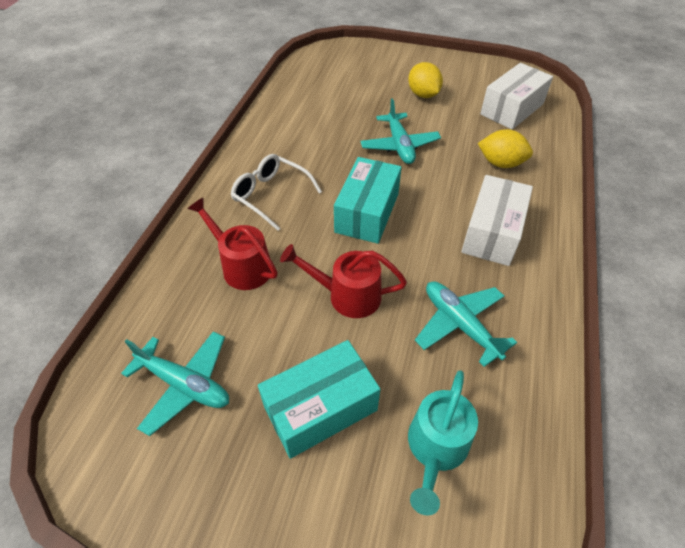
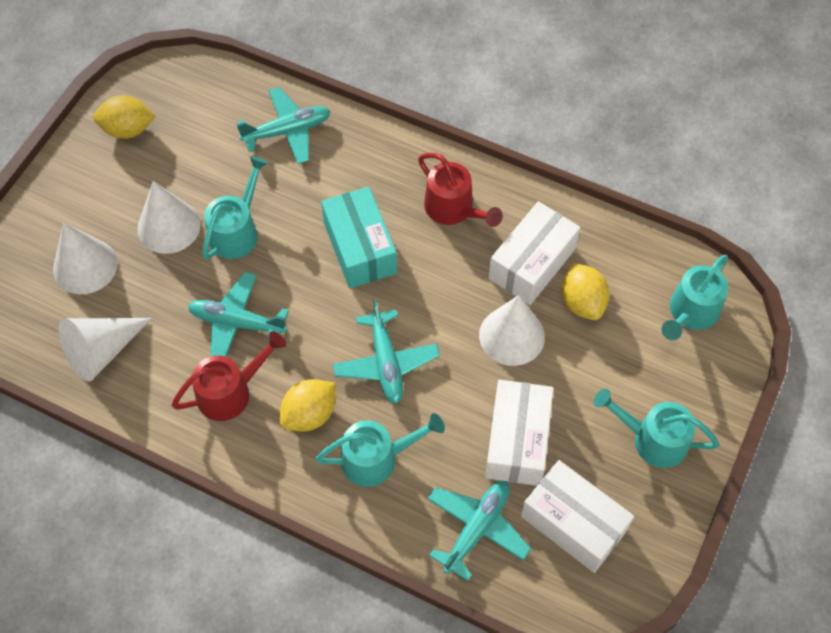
turquoise box: [258,340,380,459] [334,157,402,244] = 2 -> [321,187,397,288] = 1
turquoise plane: [121,331,229,436] [360,98,441,164] [415,281,517,367] = 3 -> [188,272,289,357] [236,87,331,164] [333,299,440,404] [427,481,531,581] = 4
turquoise watering can: [408,370,478,516] = 1 -> [202,156,268,259] [316,413,445,487] [594,389,719,468] [661,255,728,340] = 4
white box: [461,175,533,266] [480,63,553,130] = 2 -> [485,380,553,486] [489,201,581,305] [521,460,634,573] = 3
white cone: none = 0 -> [53,222,118,294] [58,318,152,382] [137,181,200,254] [479,295,545,366] = 4
white glasses: [231,154,322,231] = 1 -> none = 0
yellow lemon: [408,62,443,98] [478,129,533,168] = 2 -> [93,95,156,139] [280,379,336,432] [562,263,610,320] = 3

